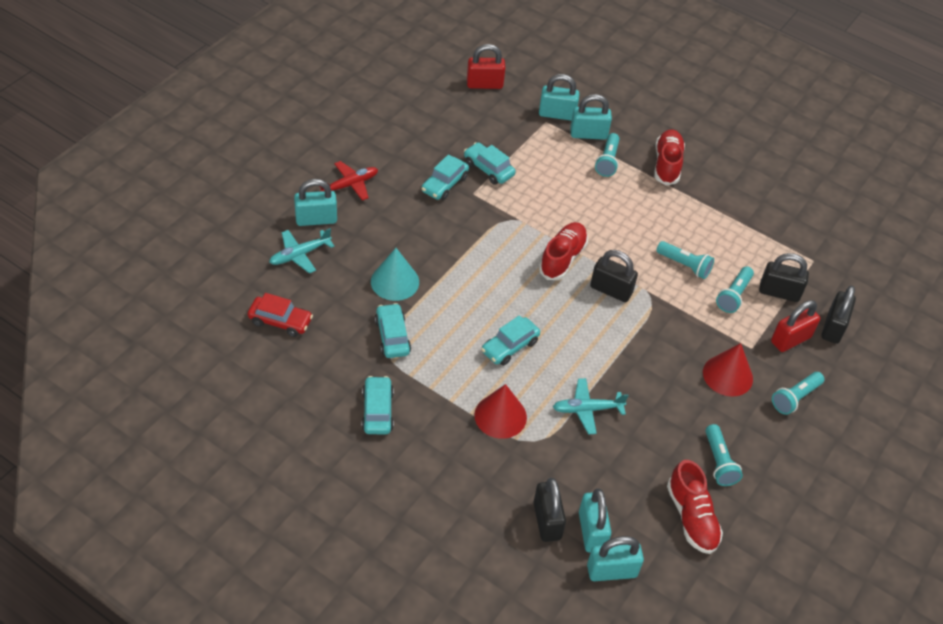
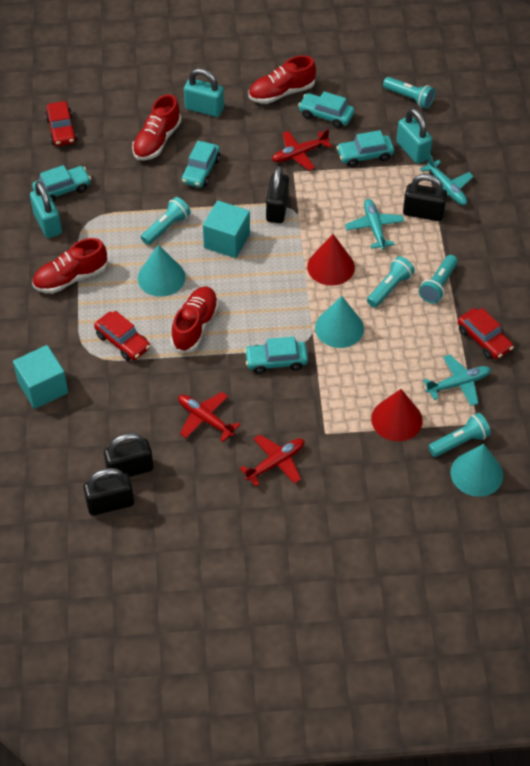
red car: [248,293,313,337] = 1 -> [45,101,77,146] [94,311,150,361] [458,308,514,360] = 3
red padlock: [467,44,505,89] [771,300,820,352] = 2 -> none = 0
red plane: [319,161,378,201] = 1 -> [178,392,240,442] [240,435,305,487] [272,129,332,171] = 3
red shoe: [539,222,588,280] [654,129,685,186] [667,460,723,554] = 3 -> [32,238,107,293] [132,94,181,160] [171,286,219,353] [248,55,316,104] = 4
turquoise cone: [371,248,419,301] = 1 -> [138,245,186,297] [315,296,364,348] [451,444,503,497] = 3
turquoise cube: none = 0 -> [13,345,68,409] [203,200,250,258] = 2
turquoise padlock: [294,179,337,226] [539,74,579,121] [570,94,612,140] [579,488,611,553] [587,536,644,581] = 5 -> [30,181,62,238] [184,68,224,117] [397,108,432,164] = 3
turquoise plane: [269,228,335,273] [553,378,629,434] = 2 -> [345,199,404,250] [420,154,474,205] [423,355,491,406] = 3

